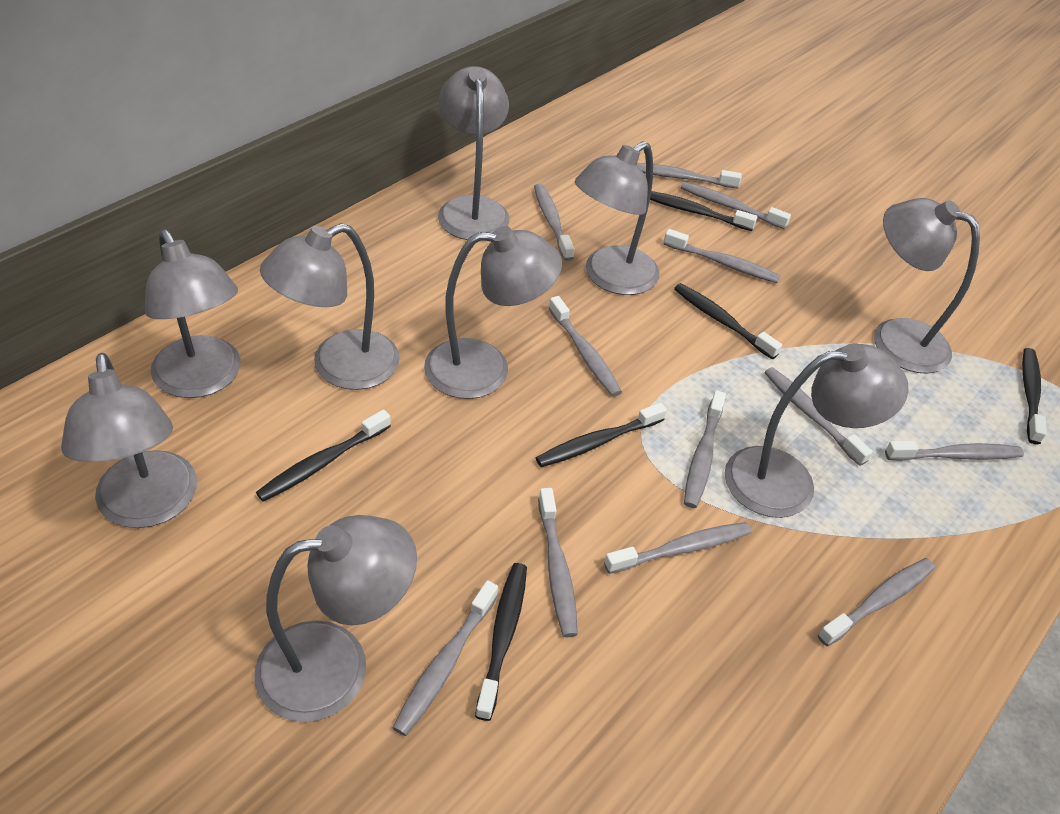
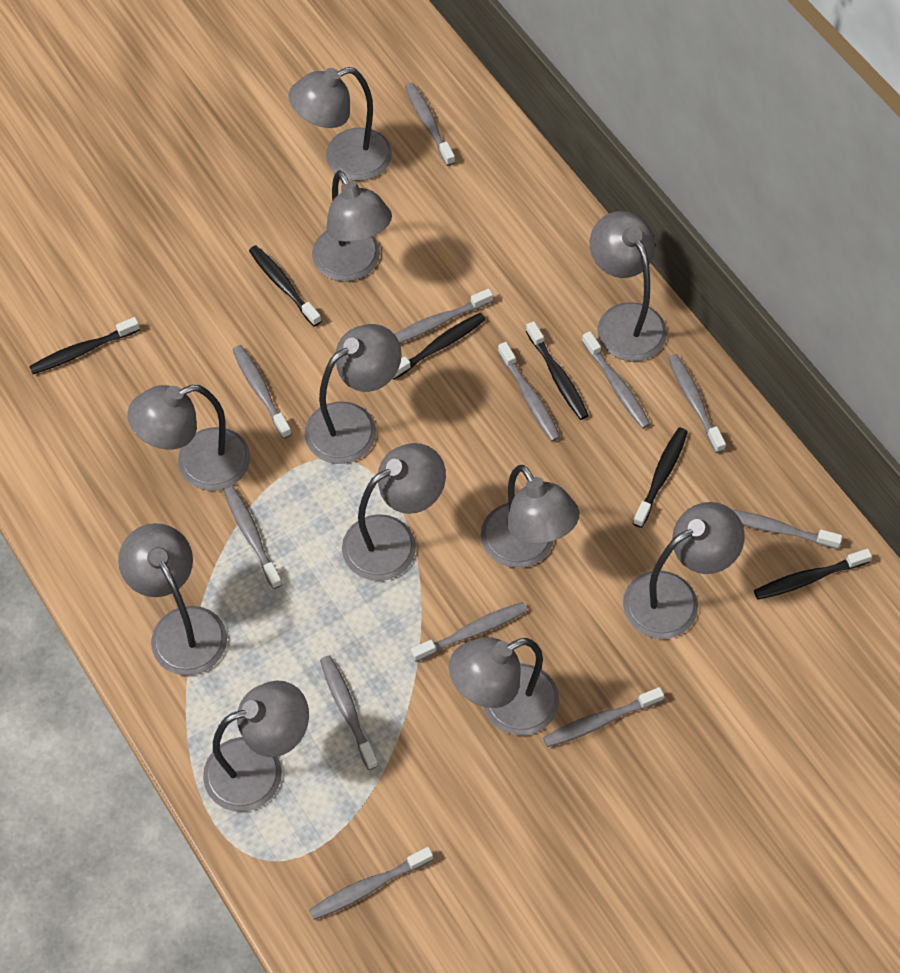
grey lamp: [61,353,197,528] [145,230,240,398] [254,515,417,722] [260,223,400,390] [424,226,562,399] [438,66,509,241] [574,141,660,295] [725,343,909,518] [874,198,980,374] = 9 -> [118,523,227,676] [128,385,250,490] [203,680,309,812] [289,67,392,181] [305,324,402,464] [312,171,392,282] [342,443,446,581] [449,637,559,736] [481,465,579,568] [589,211,667,361] [623,502,745,639] = 11

